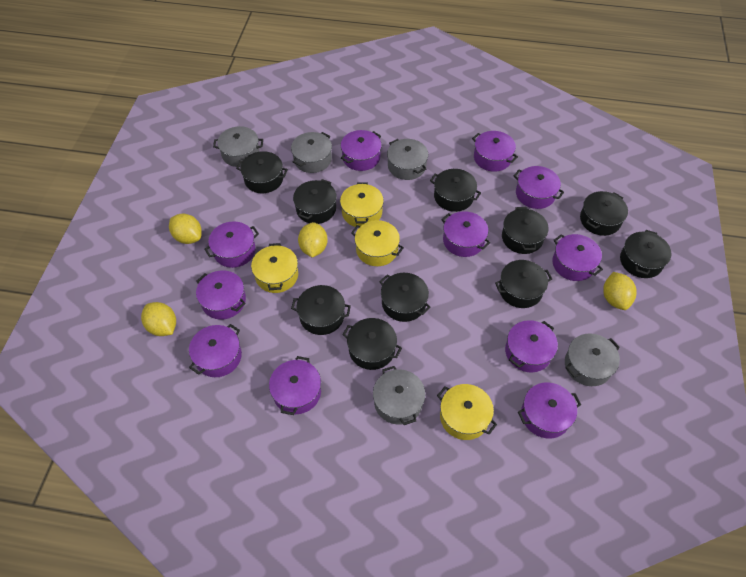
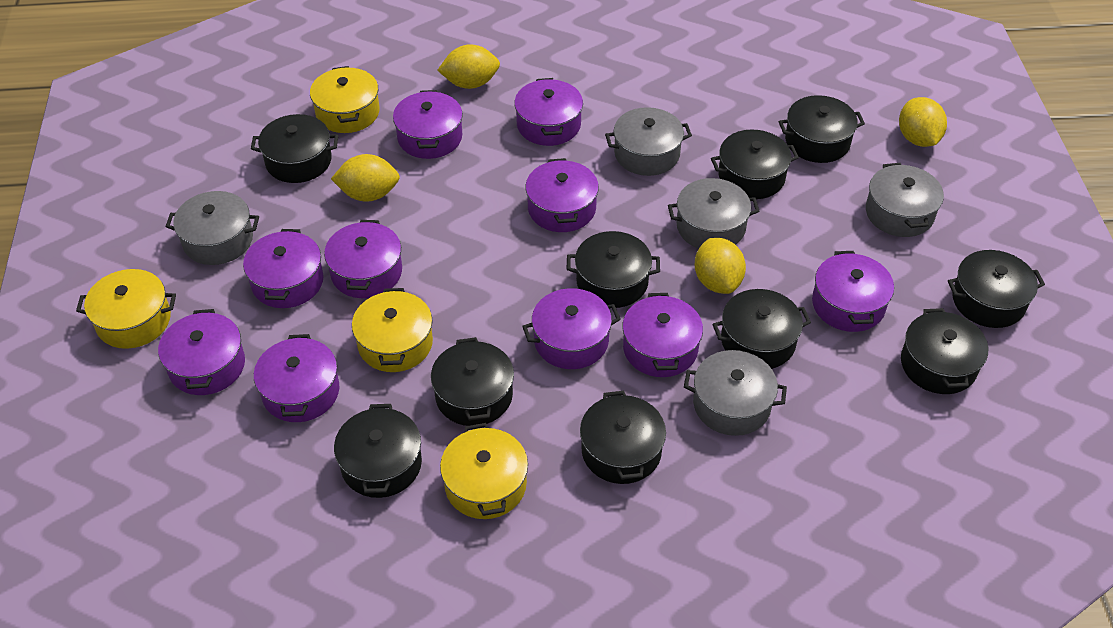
purple pot: [189,324,242,377] [196,270,246,320] [204,221,259,268] [269,356,321,415] [341,130,382,171] [441,211,490,257] [472,131,518,172] [505,320,558,373] [514,166,564,209] [518,382,581,439] [552,234,603,281] = 11 -> [158,309,245,395] [243,229,324,308] [254,334,340,422] [324,220,402,298] [393,90,463,159] [514,78,583,146] [522,288,621,369] [526,158,599,232] [622,293,703,377] [812,251,894,332] = 10

